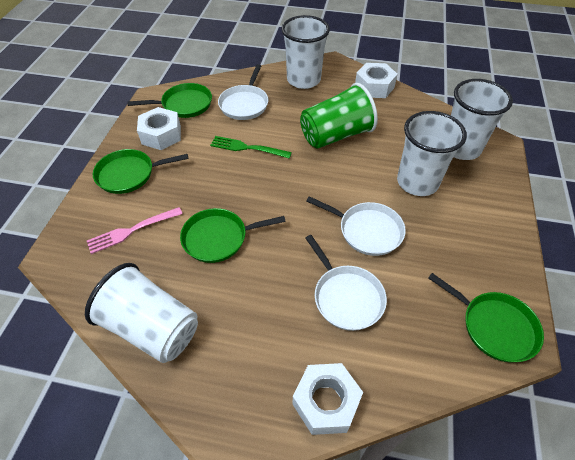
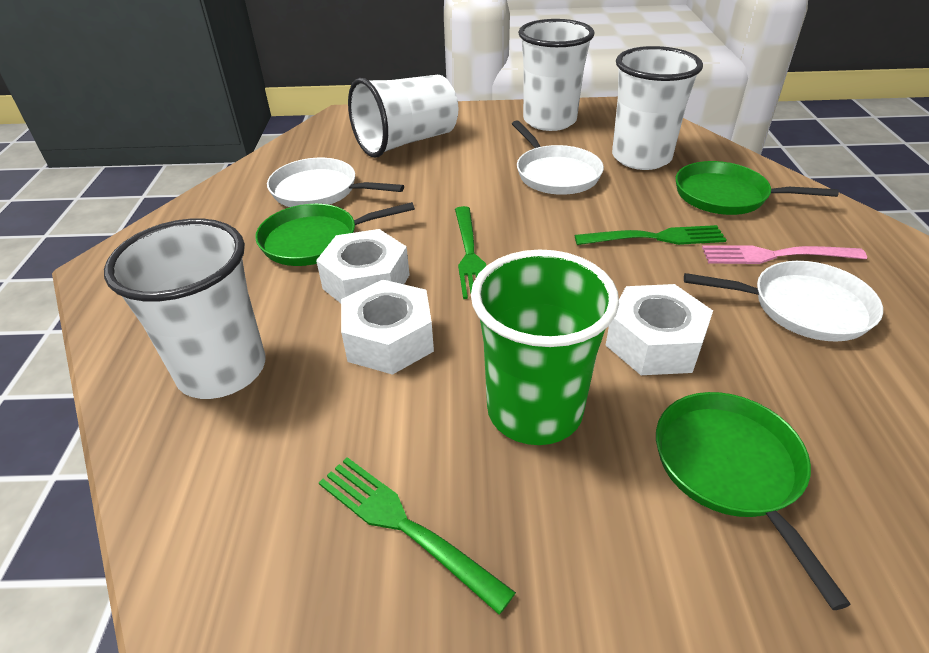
green fork: [210,136,292,159] = 1 -> [319,457,516,615] [455,206,486,299] [574,225,726,245] = 3
green pan: [93,149,189,194] [127,83,212,118] [180,208,286,263] [428,273,544,362] = 4 -> [255,202,415,266] [656,392,851,610] [676,161,839,215] = 3

